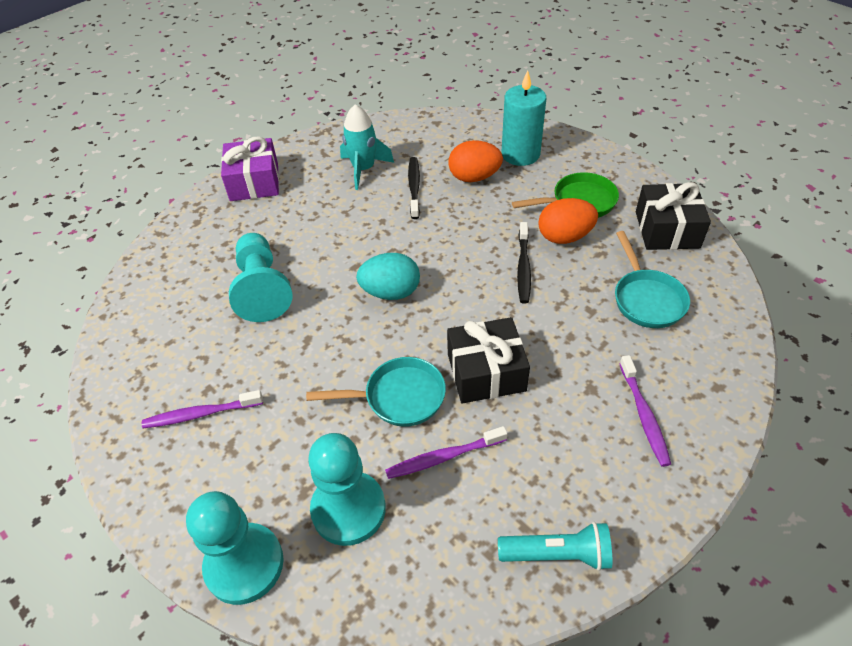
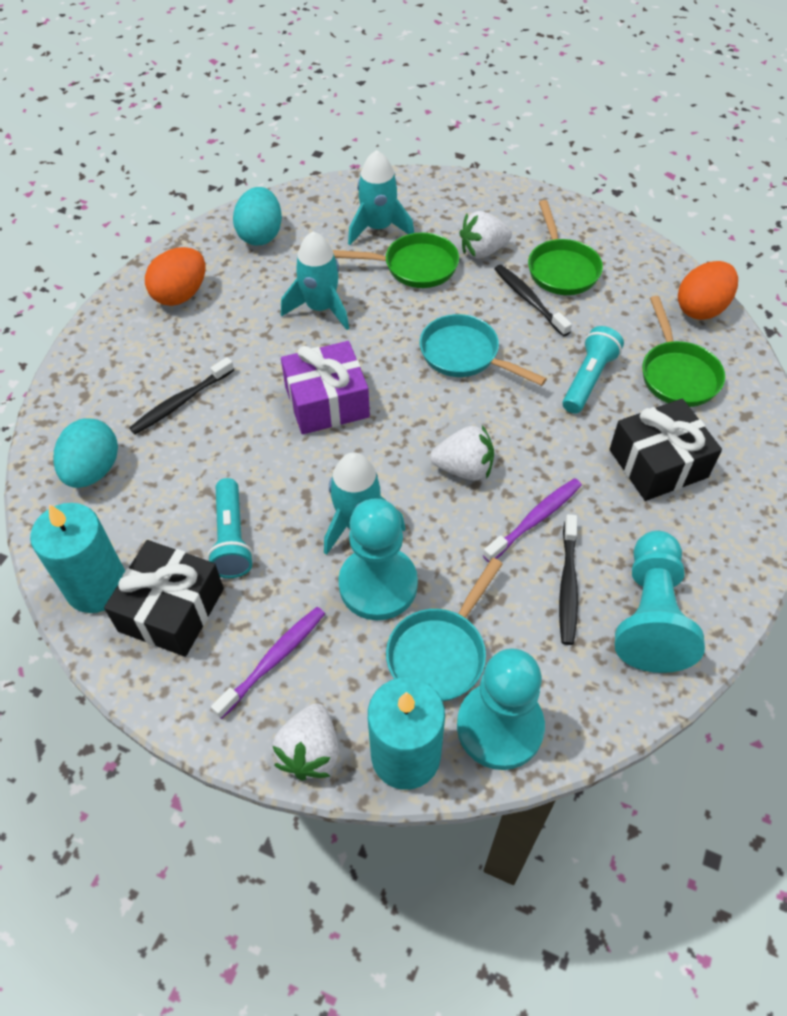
black toothbrush: [408,157,420,219] [517,222,531,303] = 2 -> [129,357,234,434] [495,265,572,337] [559,514,578,645] = 3
green pan: [512,172,619,218] = 1 -> [333,232,459,288] [528,200,603,295] [642,296,725,407] = 3
purple toothbrush: [142,390,263,428] [385,426,508,479] [619,355,671,467] = 3 -> [211,607,325,719] [483,478,582,562] = 2
turquoise candle: [502,70,546,166] = 1 -> [30,503,125,613] [368,677,445,790] = 2
turquoise egg: [356,253,420,300] = 1 -> [54,418,118,488] [233,187,282,246] = 2
turquoise flashlight: [498,522,612,571] = 1 -> [207,478,254,578] [562,326,624,414] = 2
turquoise rocket: [340,104,394,190] = 1 -> [281,231,349,330] [324,452,405,555] [348,150,414,245] = 3
white strawberry: none = 0 -> [272,703,339,781] [430,425,494,480] [460,211,512,258] = 3

